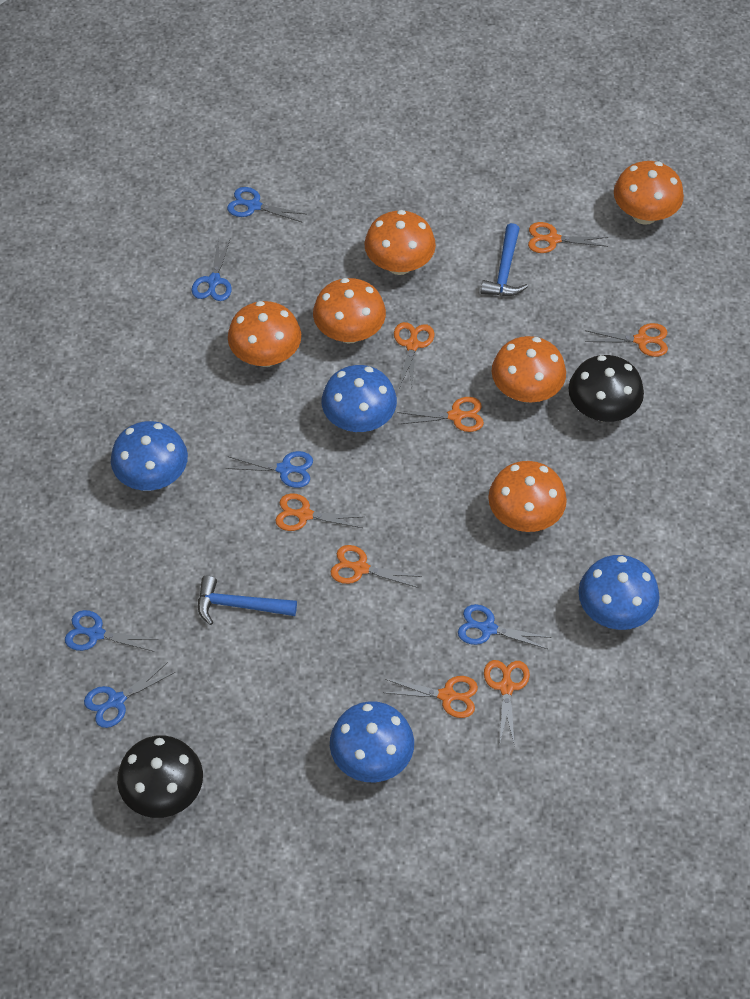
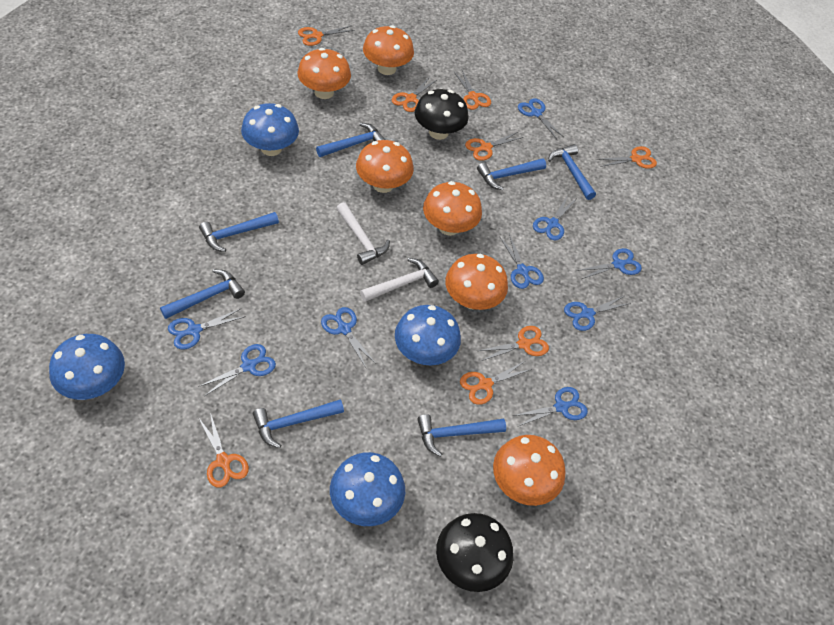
blue hammer: [198,576,297,625] [481,223,528,296] = 2 -> [160,269,245,319] [199,212,279,252] [253,399,344,448] [316,123,386,157] [418,414,506,457] [477,158,546,190] [548,144,596,200] = 7
blue scissors: [65,610,159,652] [84,662,175,728] [192,238,232,301] [225,451,313,488] [227,187,305,223] [458,604,551,649] = 6 -> [168,308,246,349] [198,344,276,396] [321,307,376,368] [500,234,544,289] [513,387,588,427] [518,98,564,139] [533,195,576,240] [564,296,631,331] [576,248,642,279] = 9
white hammer: none = 0 -> [336,202,390,265] [360,258,439,302] = 2

